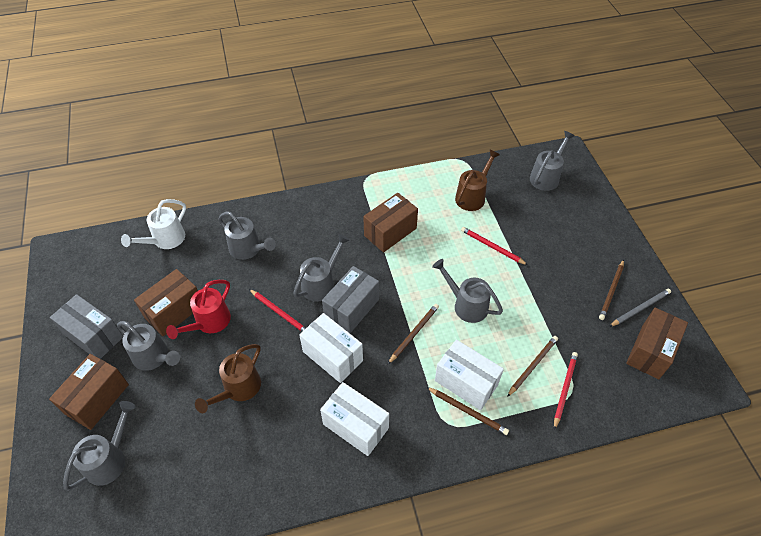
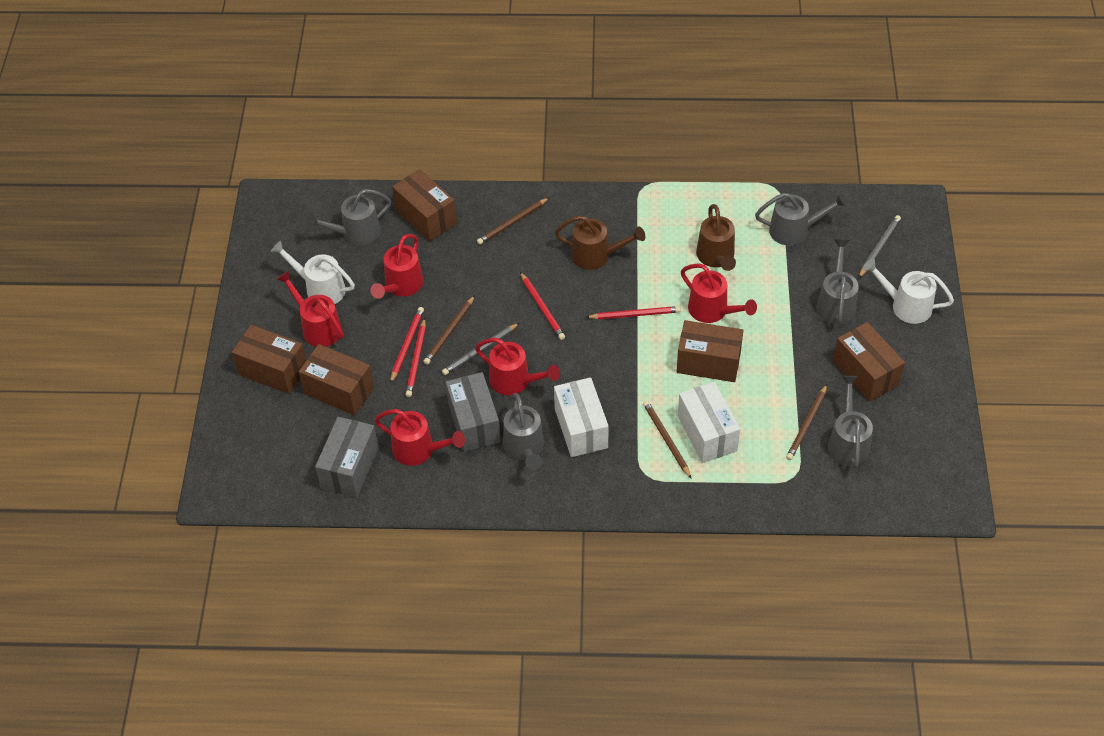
brown box: [49,354,129,430] [134,269,198,336] [363,193,418,252] [626,308,688,379] = 4 -> [232,325,306,394] [299,344,374,415] [392,169,457,241] [676,320,743,382] [833,322,905,402] = 5
grey pencil: [609,289,671,327] = 1 -> [442,323,519,375] [858,215,901,279] = 2
grey watering can: [63,401,136,490] [117,321,180,371] [218,211,276,260] [293,234,350,302] [432,259,503,323] [530,131,575,191] = 6 -> [306,189,392,245] [503,393,544,470] [755,193,848,246] [816,239,859,324] [828,375,873,468] = 5
red pencil: [249,289,306,332] [461,227,528,265] [554,352,578,430] = 3 -> [390,307,424,384] [405,318,426,397] [520,272,565,340] [586,306,681,319] = 4
red watering can: [166,280,231,339] = 1 -> [277,271,344,347] [370,234,424,299] [375,409,465,466] [475,338,560,395] [681,263,757,323] = 5
white box: [299,313,363,383] [320,382,389,456] [435,340,504,410] = 3 -> [554,377,609,457] [678,382,740,463] = 2
white watering can: [121,199,186,249] = 1 -> [271,240,355,304] [863,259,954,324] = 2

